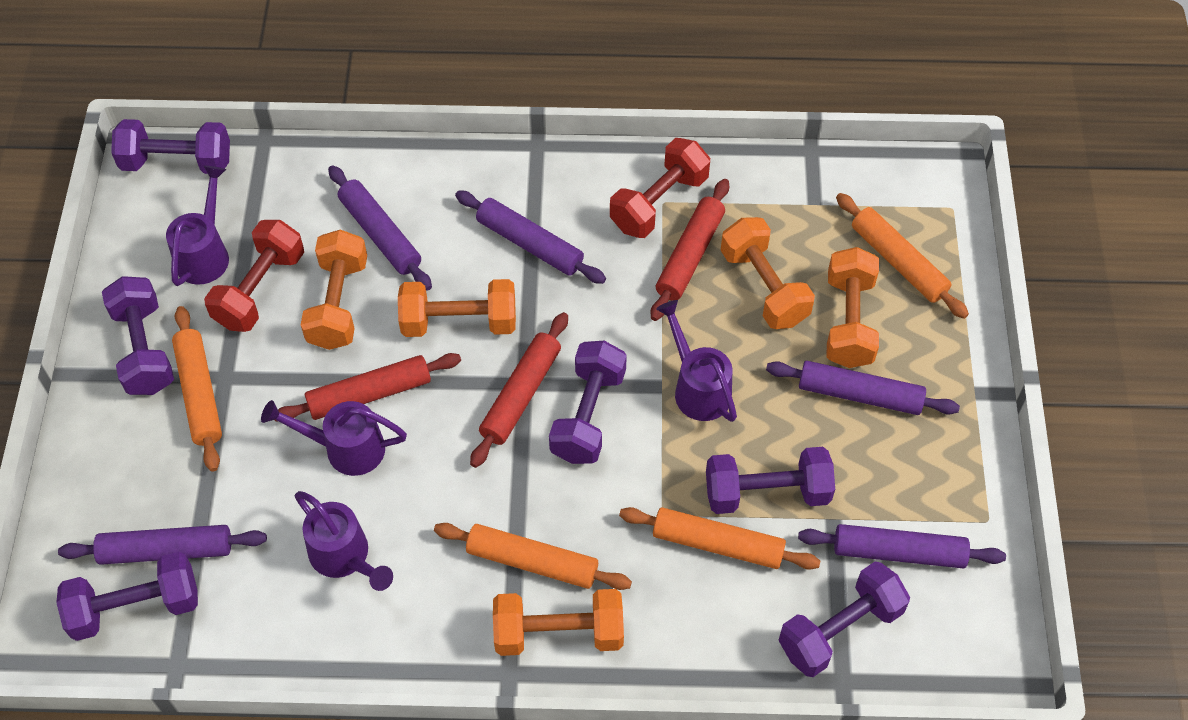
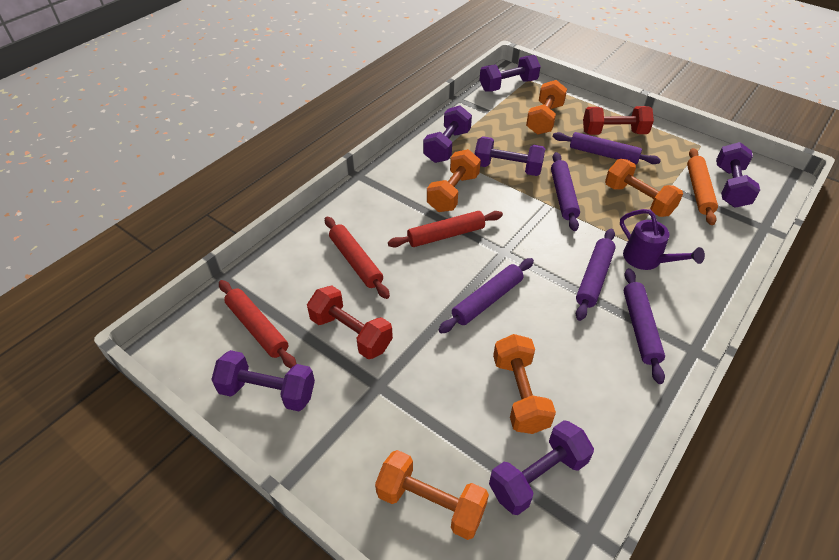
orange rolling pin: [172,306,222,472] [434,523,632,590] [619,507,820,570] [836,193,969,319] = 4 -> [687,148,718,225] = 1
purple watering can: [166,166,229,286] [261,400,407,476] [295,491,393,591] [656,300,737,422] = 4 -> [620,209,705,270] = 1

